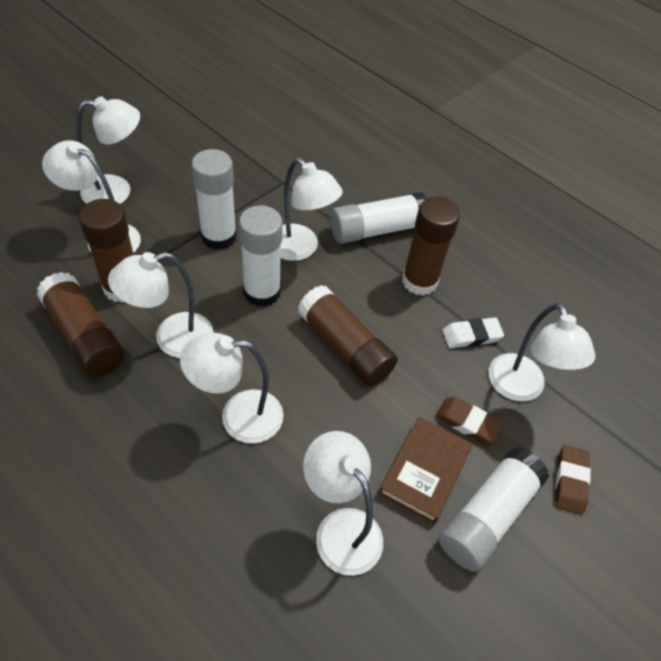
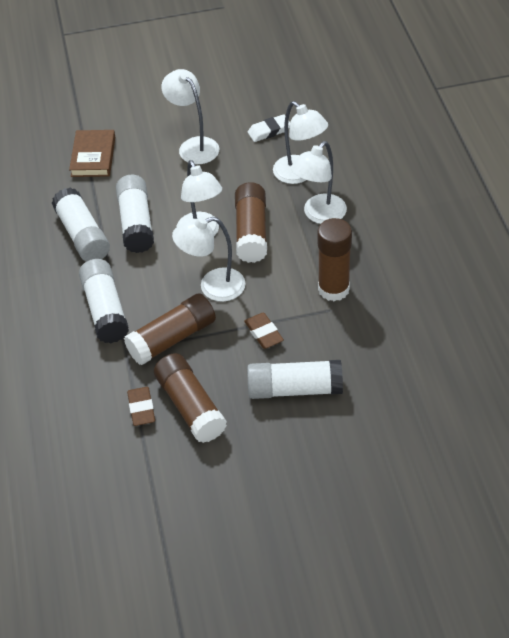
white lamp: [42,140,141,253] [76,96,140,204] [108,252,214,358] [180,333,284,444] [280,158,343,261] [303,431,383,576] [489,303,595,402] = 7 -> [161,69,219,164] [172,216,246,302] [177,160,222,236] [273,101,328,184] [291,141,347,224] = 5

